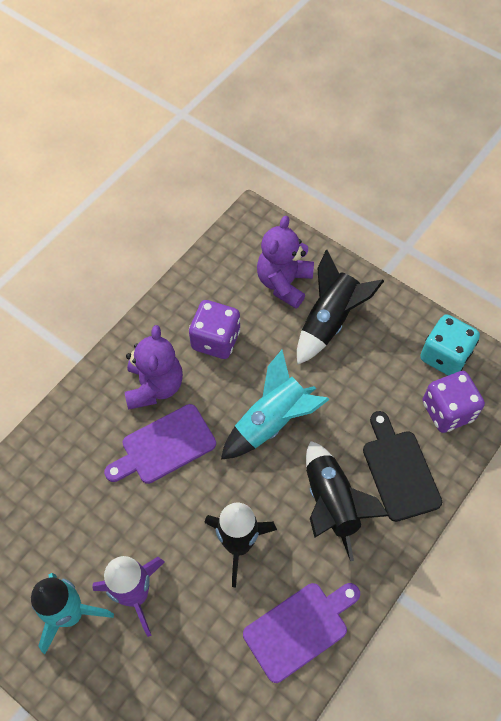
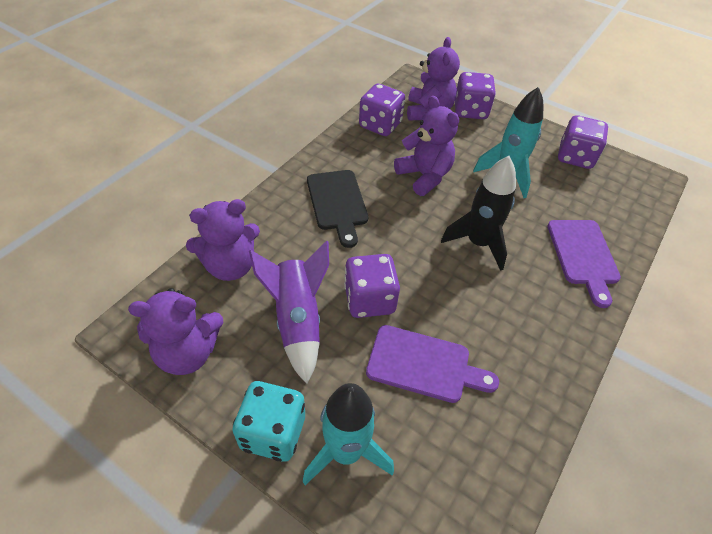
black rocket: [204,503,277,587] [297,250,384,365] [306,441,389,562] = 3 -> [441,156,516,271] = 1
purple dice: [189,300,240,359] [422,371,485,433] = 2 -> [344,254,400,318] [359,84,405,136] [455,72,496,119] [558,115,608,169] = 4
purple teddy bear: [125,325,183,409] [257,216,314,308] = 2 -> [128,288,224,375] [186,199,260,281] [394,96,459,196] [407,37,460,121] = 4

